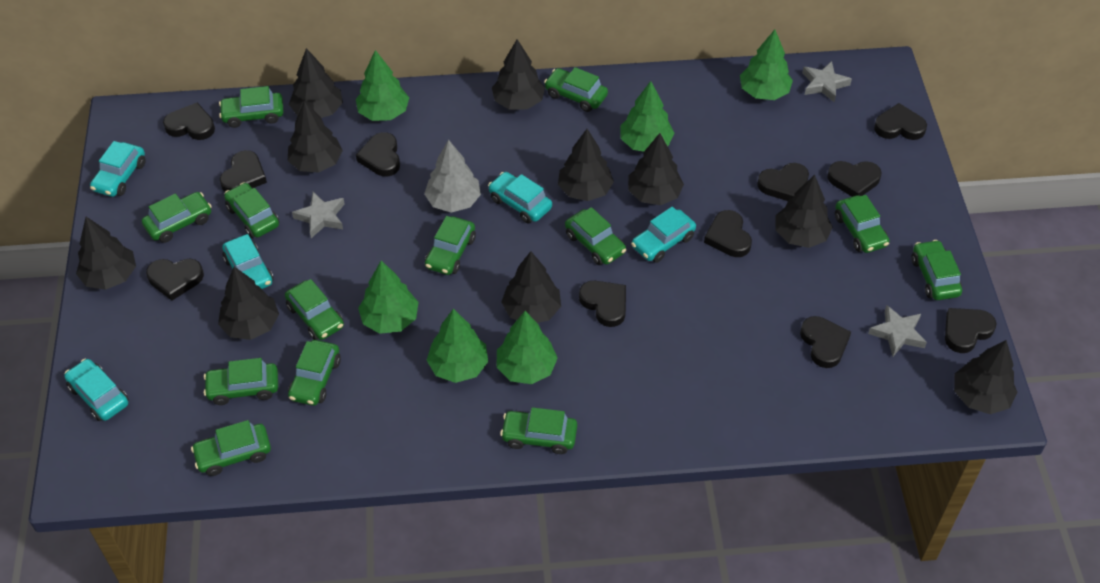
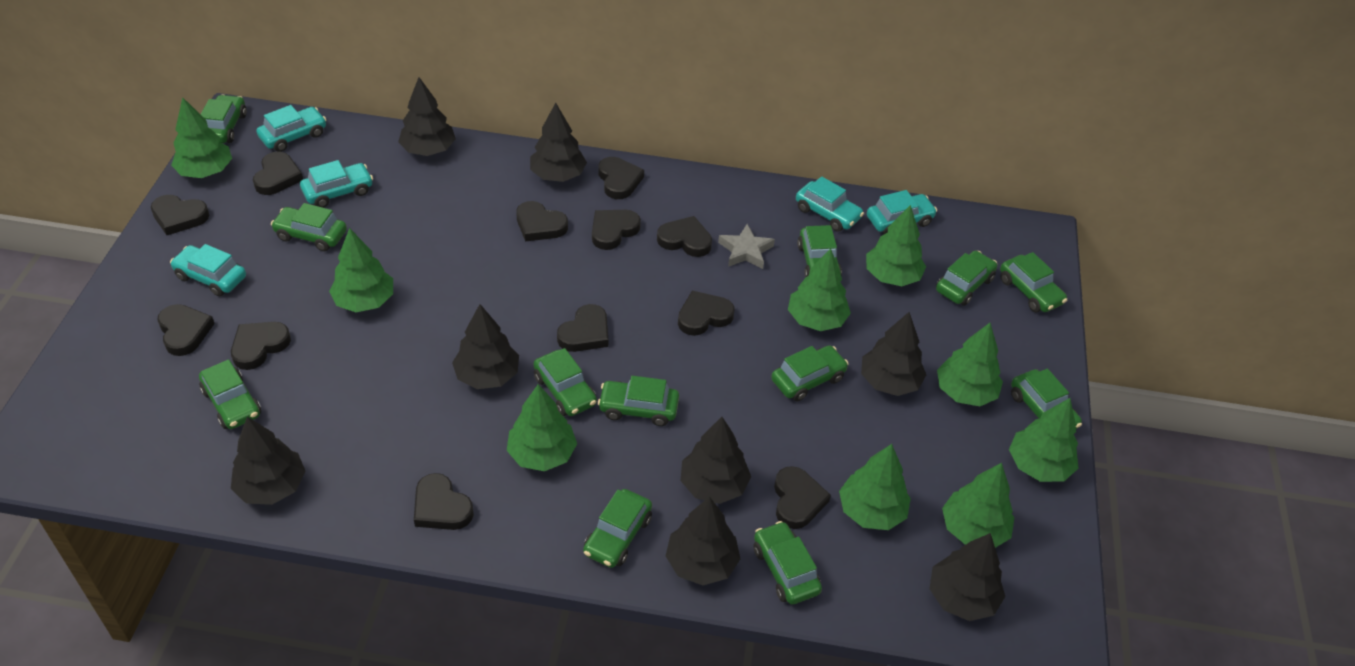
black heart: [146,259,204,301] [163,102,215,140] [220,150,267,192] [356,132,400,177] [579,281,626,327] [704,210,752,257] [757,163,809,201] [800,316,851,368] [827,161,882,197] [874,103,927,140] [945,308,997,353] = 11 -> [151,195,209,235] [158,304,215,356] [231,322,291,370] [253,152,303,195] [414,473,474,530] [516,201,568,242] [557,304,608,352] [592,210,641,250] [599,157,644,199] [657,216,712,257] [678,291,735,336] [774,466,831,529] = 12
black tree: [76,217,136,290] [218,267,279,340] [288,101,343,173] [289,48,343,118] [492,39,545,110] [501,251,561,323] [558,129,614,201] [628,133,684,205] [775,175,833,248] [954,340,1017,414] = 10 -> [231,417,306,505] [398,77,456,156] [452,304,519,389] [530,103,587,182] [666,497,740,585] [680,417,751,504] [861,312,926,396] [929,533,1005,621] = 8
green car: [142,192,212,243] [191,420,271,476] [204,358,278,405] [219,86,284,128] [224,182,279,238] [285,279,344,340] [288,340,341,406] [425,216,476,275] [500,407,577,454] [544,67,608,112] [565,207,626,265] [835,195,889,253] [911,240,962,300] = 13 -> [199,359,261,429] [200,95,247,143] [271,203,347,251] [534,348,597,416] [583,489,652,568] [598,376,679,426] [754,521,822,605] [771,345,849,401] [797,225,842,277] [936,251,997,306] [1000,252,1067,312] [1011,369,1082,429] = 12
green tree: [356,50,409,121] [358,261,418,334] [427,309,488,383] [497,311,558,384] [621,81,674,151] [740,30,793,100] = 6 -> [171,97,232,178] [329,228,393,312] [507,384,577,471] [788,248,851,331] [839,444,911,530] [866,205,926,286] [937,323,1003,406] [942,463,1014,548] [1009,398,1078,482] = 9
grey star: [292,192,345,238] [802,61,852,102] [868,305,927,356] = 3 -> [718,224,775,269] = 1
grey tree: [424,140,481,213] = 1 -> none = 0

